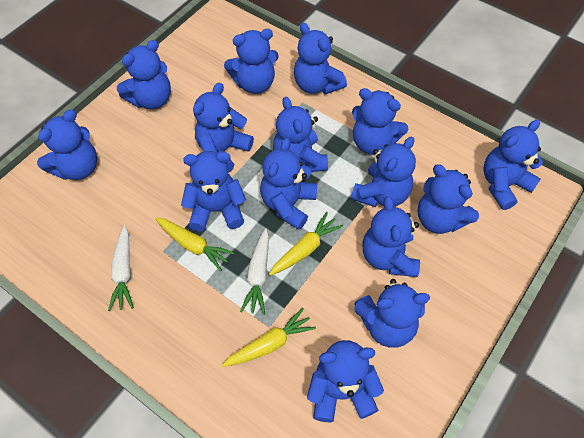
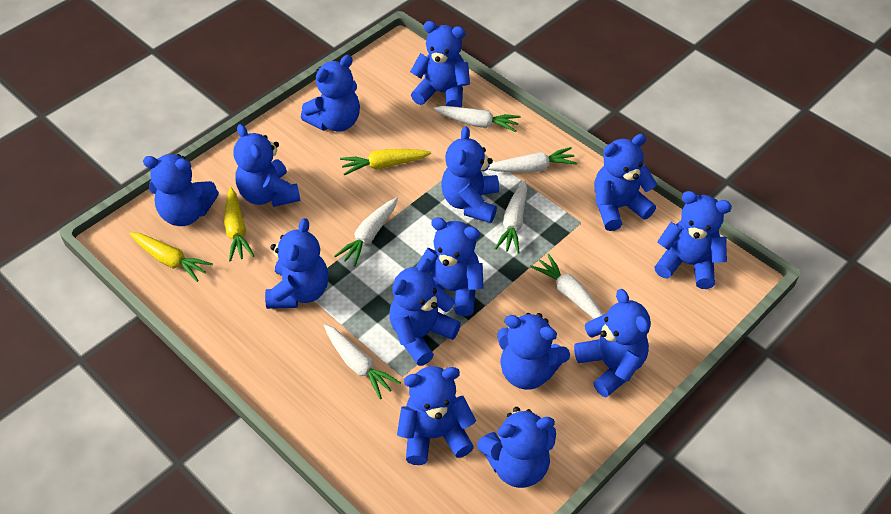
blue teddy bear: [37,109,97,180] [117,40,171,109] [181,151,246,232] [193,83,254,173] [224,29,279,94] [260,138,317,230] [273,97,328,172] [294,23,347,94] [307,340,384,422] [351,136,416,207] [352,88,408,155] [354,279,430,348] [362,196,420,277] [417,164,479,234] [484,120,543,210] = 15 -> [143,154,219,226] [233,124,301,207] [265,218,329,309] [301,55,360,132] [389,258,461,366] [397,366,476,465] [410,21,470,107] [416,217,484,316] [441,126,499,223] [477,407,556,488] [497,313,570,390] [574,289,650,397] [595,134,657,231] [654,191,732,289] = 14
white carrot: [108,225,134,311] [240,228,269,315] = 2 -> [324,324,401,399] [334,197,398,267] [433,106,521,132] [488,147,577,173] [494,180,527,254] [530,254,603,319] = 6

